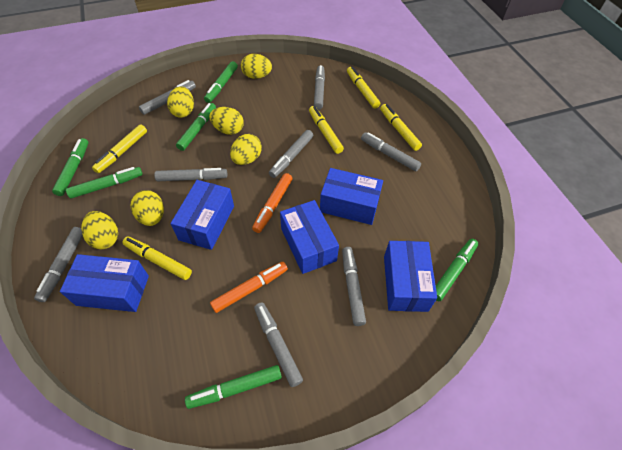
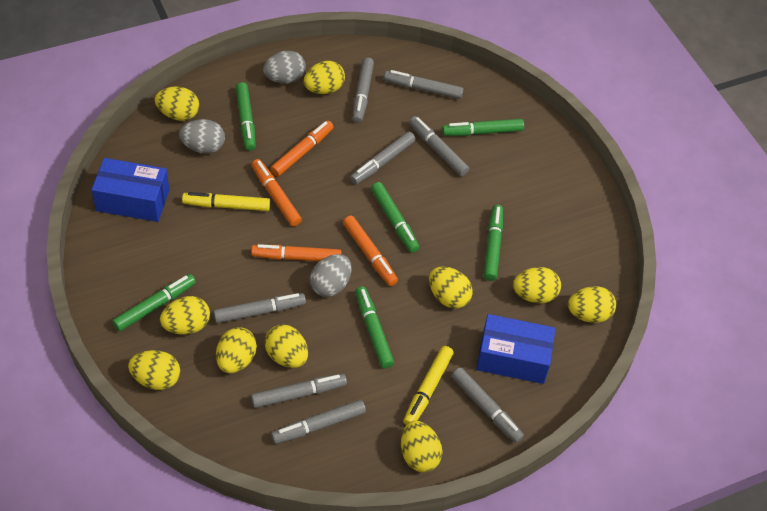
blue box: [60,254,149,312] [170,180,234,250] [280,200,339,274] [320,168,383,225] [384,241,437,312] = 5 -> [91,158,169,222] [476,314,555,384] = 2
grey egg: none = 0 -> [179,119,225,154] [263,51,306,84] [310,254,352,297] = 3
orange marker: [210,262,288,313] [252,173,293,233] = 2 -> [251,244,341,261] [252,159,302,226] [270,121,333,177] [343,216,398,286] = 4
yellow egg: [81,211,118,249] [131,190,164,226] [167,86,194,118] [209,107,244,135] [230,134,262,165] [241,54,272,79] = 6 -> [128,350,180,390] [155,87,199,121] [160,296,210,335] [216,327,257,373] [264,324,308,368] [304,61,345,94] [401,421,442,472] [429,266,473,309] [513,267,561,303] [568,286,616,323] = 10
yellow marker: [92,124,147,173] [122,237,192,280] [309,106,344,154] [347,66,380,109] [380,104,422,151] = 5 -> [182,192,270,211] [403,346,454,425] = 2

